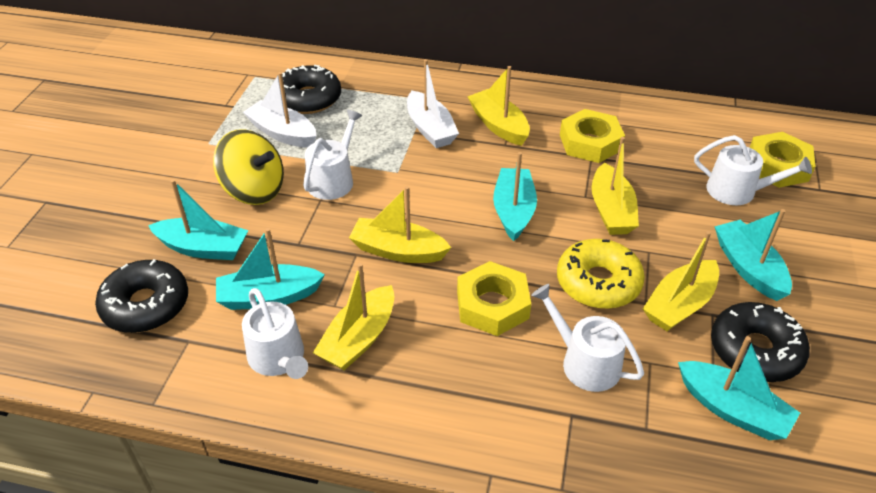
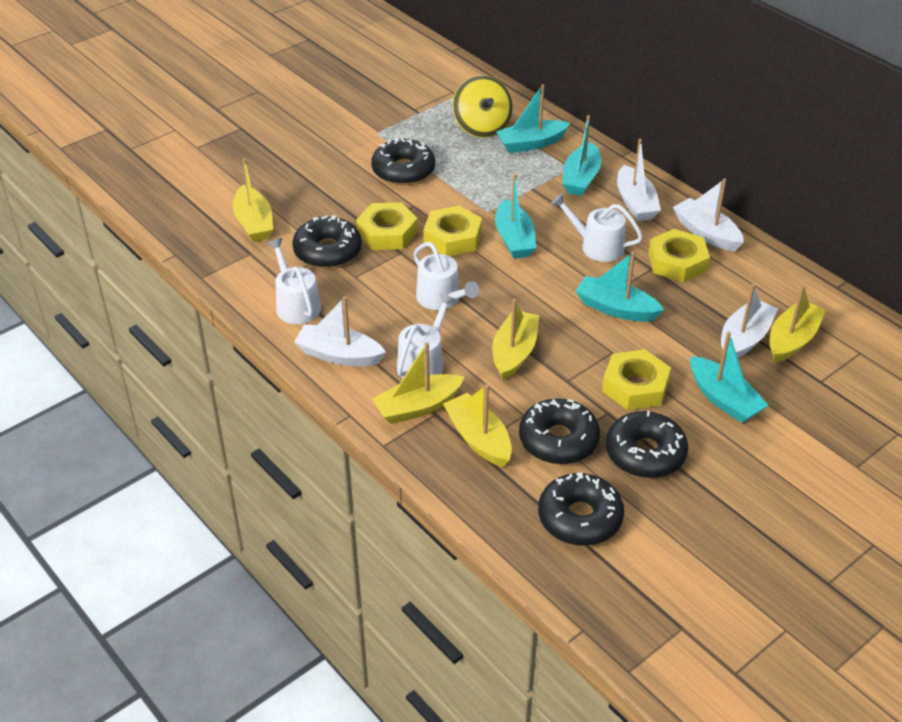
black donut: [95,259,188,333] [282,65,341,114] [711,302,810,382] = 3 -> [292,215,362,268] [371,138,435,185] [519,399,600,464] [538,472,624,546] [606,411,688,478] = 5
white boat: [243,72,317,148] [407,59,459,148] = 2 -> [294,296,386,366] [617,139,661,221] [673,178,744,252] [721,284,778,358] = 4
yellow donut: [557,239,645,309] = 1 -> none = 0
yellow nut: [457,261,531,336] [560,109,625,163] [750,132,816,188] = 3 -> [356,202,418,250] [423,206,482,256] [602,349,671,410] [648,229,710,282] = 4

